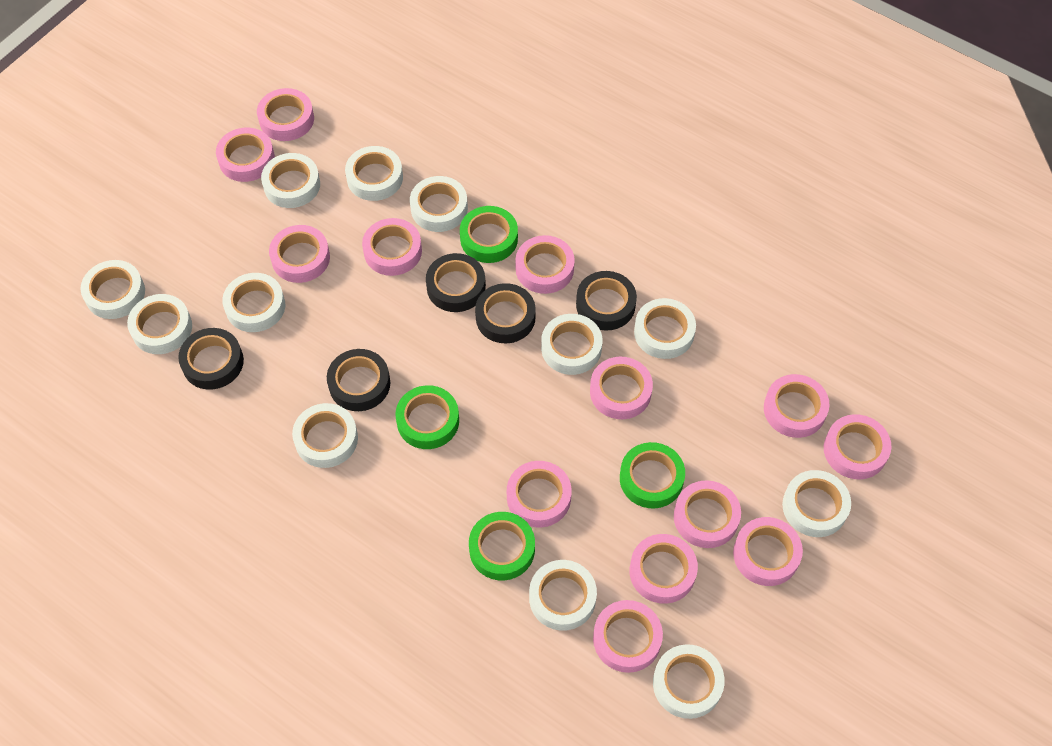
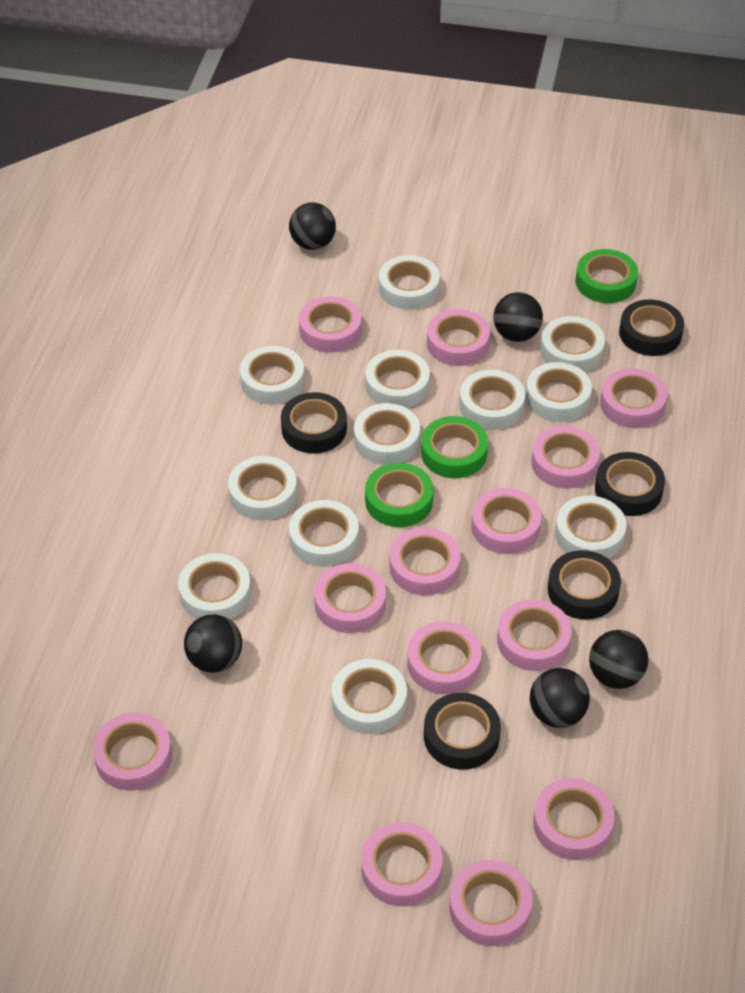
black ball: none = 0 -> [184,614,242,673] [289,202,336,250] [493,292,543,342] [530,668,590,728] [589,630,649,689] = 5
green tape: [395,385,459,449] [460,206,518,263] [469,512,535,581] [620,442,685,508] = 4 -> [365,463,434,527] [421,416,488,478] [575,249,638,303] = 3

